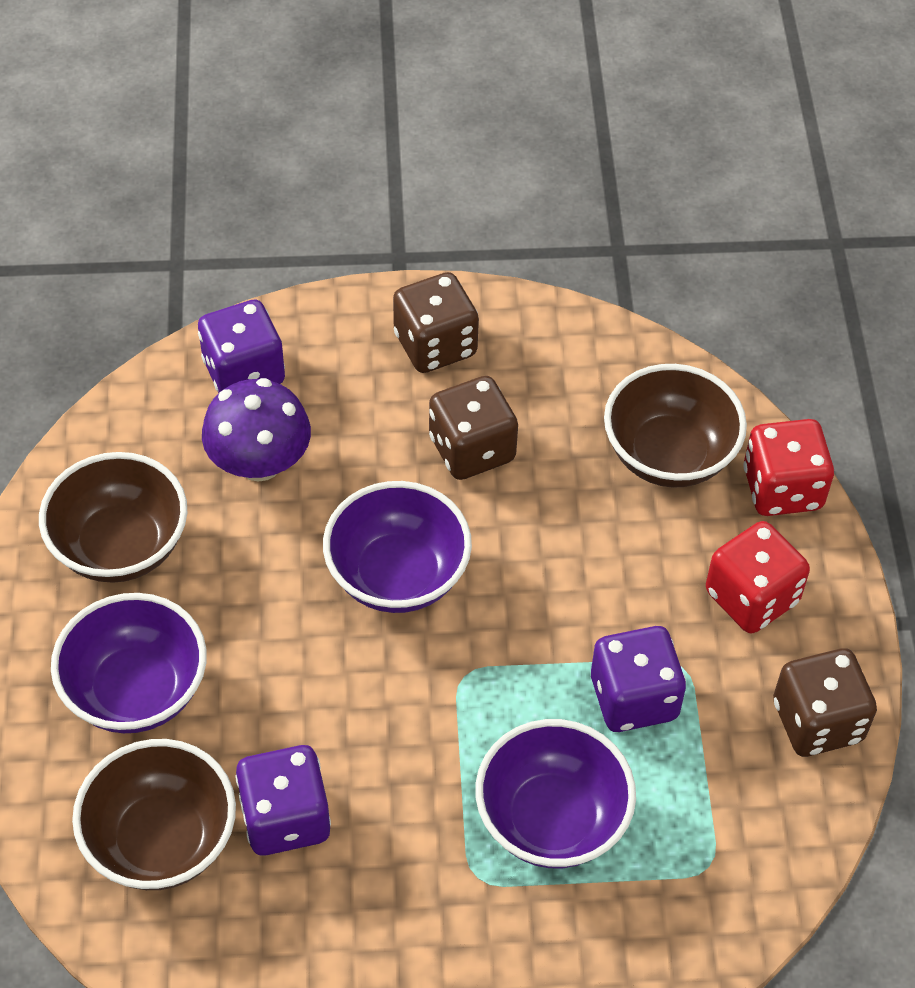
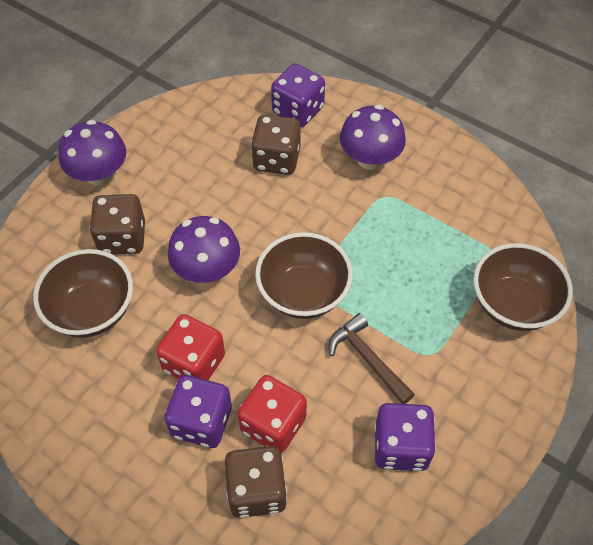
brown hammer: none = 0 -> [329,313,415,404] = 1
purple bowl: [51,593,207,733] [323,481,472,613] [475,719,636,868] = 3 -> none = 0
purple mushroom: [202,378,311,482] = 1 -> [58,120,126,186] [168,216,240,283] [340,105,406,170] = 3

